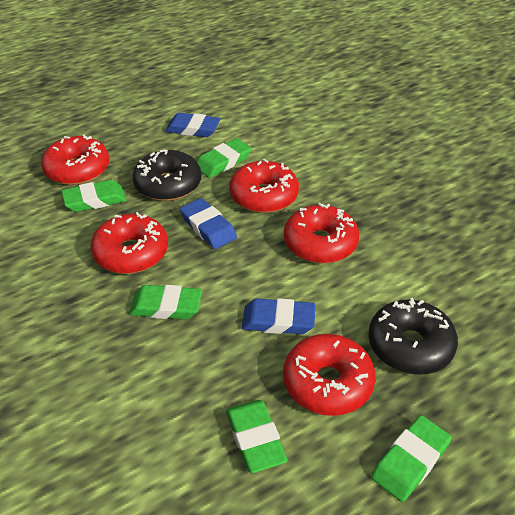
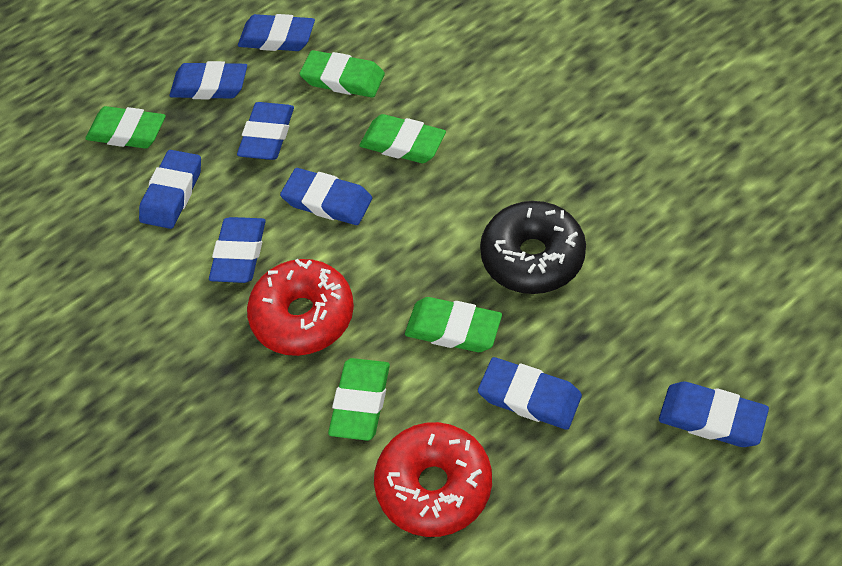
black donut: [133,149,201,201] [368,298,458,375] = 2 -> [480,201,586,294] = 1
blue eraser: [165,113,221,137] [180,198,237,249] [242,298,315,334] = 3 -> [139,150,201,229] [169,61,247,99] [209,217,266,283] [237,102,294,160] [238,14,315,51] [280,168,372,225] [478,357,582,430] [659,382,769,447] = 8
red donut: [41,134,109,185] [90,212,168,274] [229,159,299,213] [283,334,376,416] [284,203,359,264] = 5 -> [247,258,354,356] [374,422,492,537] = 2

